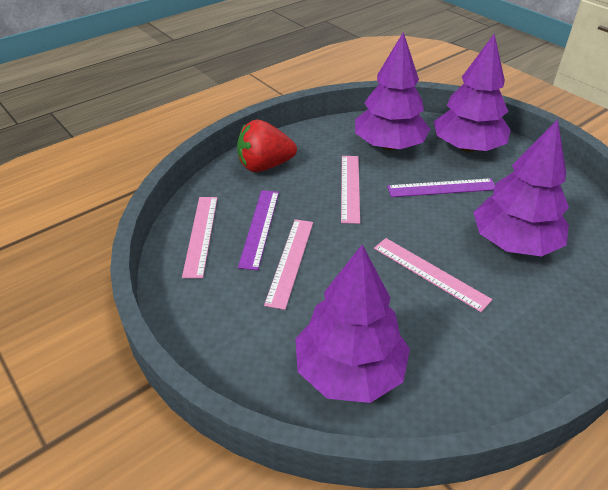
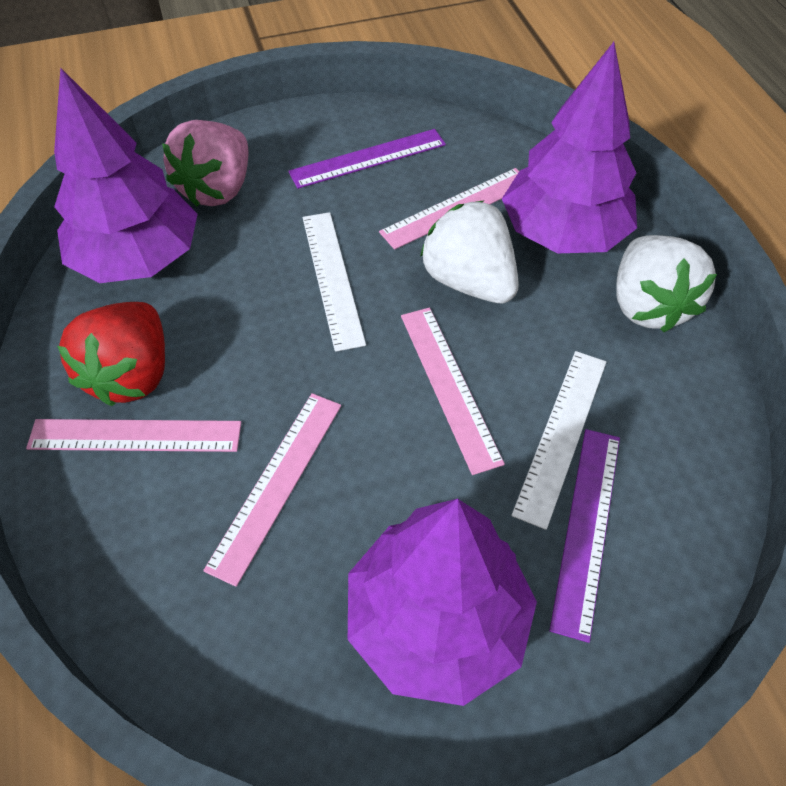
pink strawberry: none = 0 -> [162,120,249,207] = 1
purple tree: [295,244,410,403] [355,32,430,150] [434,33,511,152] [473,119,569,257] = 4 -> [54,67,198,283] [348,499,537,706] [502,42,637,253] = 3
white ruler: none = 0 -> [303,212,366,352] [511,351,606,530] = 2
white strawberry: none = 0 -> [420,200,519,303] [616,235,717,332] = 2

